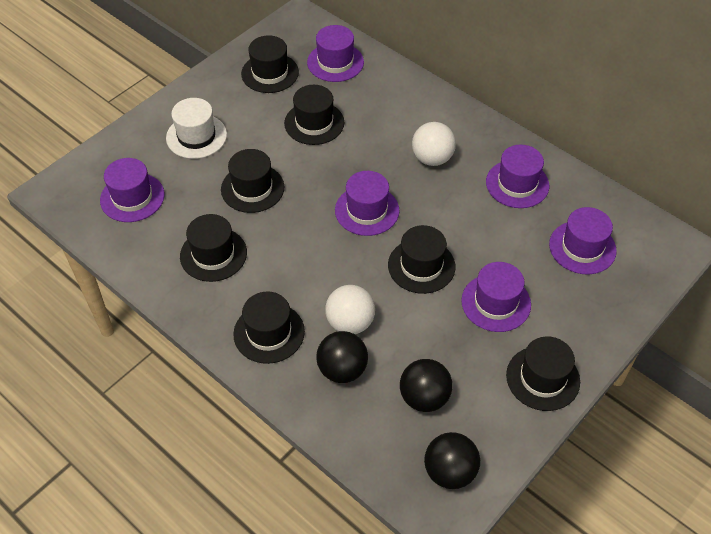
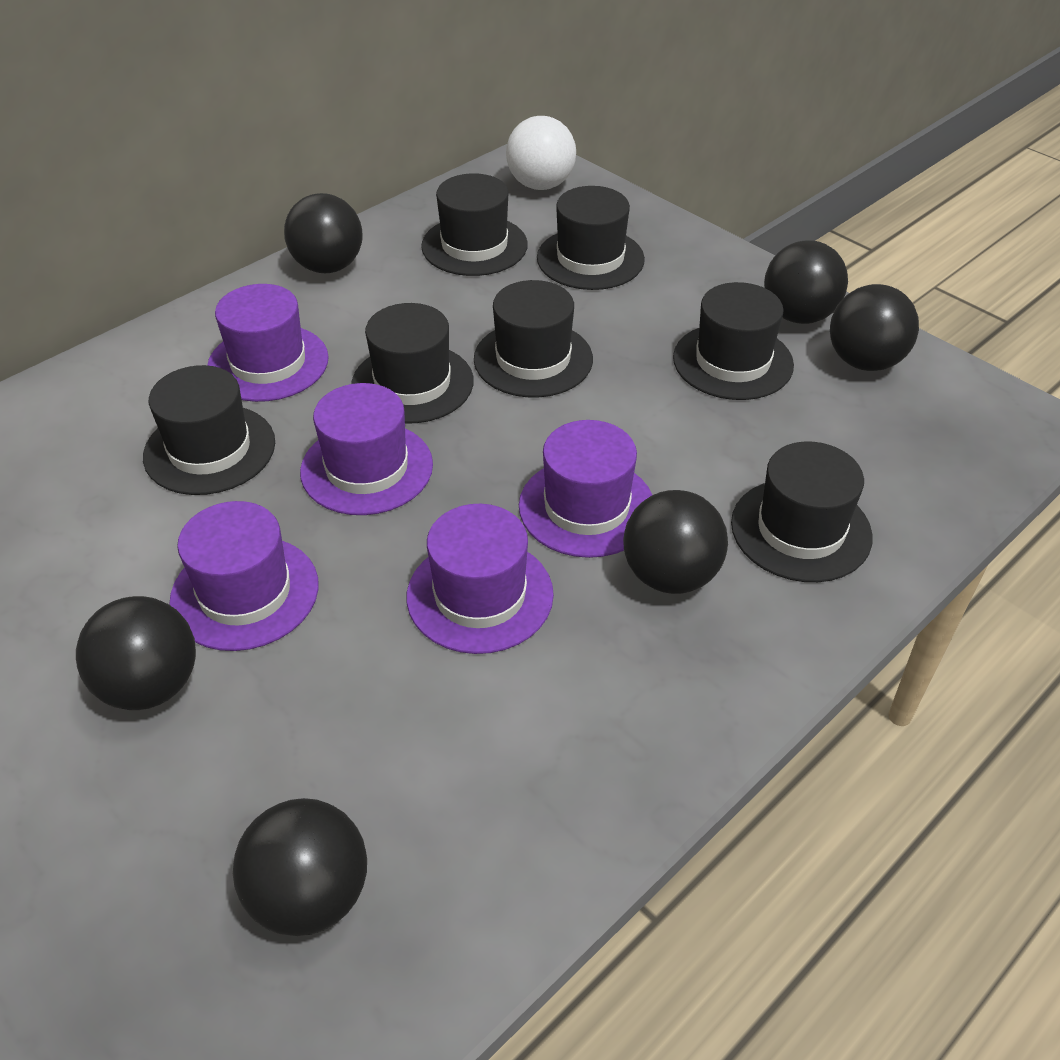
black ball: [316,331,368,383] [400,359,453,412] [424,432,480,489] = 3 -> [76,596,196,710] [233,798,367,936] [284,193,362,273] [623,490,728,594] [764,240,848,324] [830,284,919,371] = 6
purple hat: [100,158,165,222] [307,25,364,82] [335,171,399,236] [461,262,531,332] [486,145,549,208] [549,207,617,274] = 6 -> [169,501,319,651] [207,284,329,402] [300,383,433,515] [407,504,554,654] [519,420,652,558] = 5
white ball: [325,285,375,334] [412,122,456,166] = 2 -> [506,116,576,190] = 1
white hat: [166,98,227,159] = 1 -> none = 0

